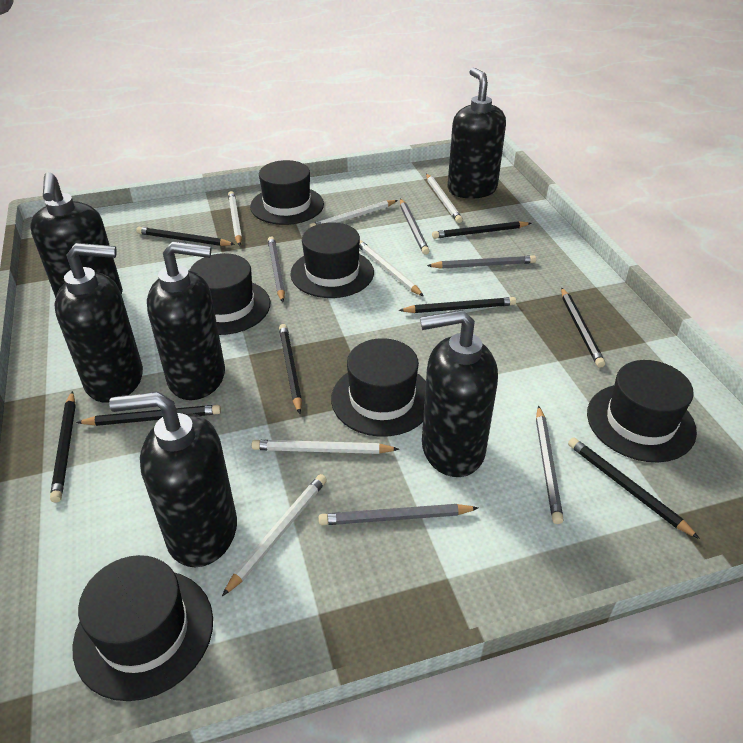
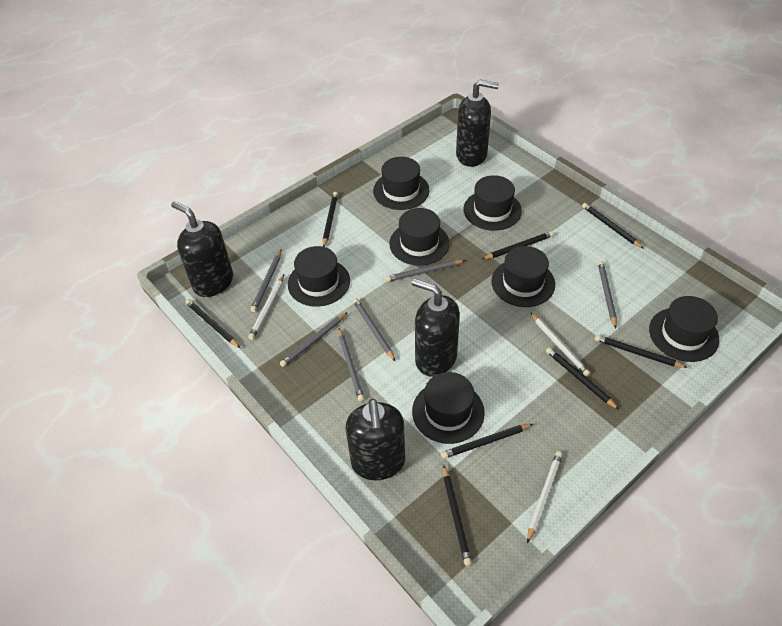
black hat: [72,555,213,701] [189,253,270,335] [250,160,324,225] [290,223,374,298] [331,338,426,437] [587,360,697,462] = 6 -> [288,246,350,307] [373,157,429,210] [389,208,450,266] [412,372,485,444] [463,175,522,231] [491,246,555,307] [649,296,719,362] = 7
black soap dispenser: [30,172,123,298] [54,243,143,403] [109,391,237,567] [147,241,225,400] [420,310,498,477] [447,68,506,199] = 6 -> [171,201,233,297] [346,399,405,481] [412,279,460,377] [456,80,499,167] = 4
grey pencil: [268,236,285,302] [319,504,478,525] [400,199,429,255] [427,255,536,269] [536,405,563,524] = 5 -> [250,249,282,312] [280,312,347,367] [339,328,364,401] [353,298,396,362] [385,260,465,282] [598,261,617,328] = 6
white pencil: [222,474,327,596] [228,191,242,246] [252,440,399,454] [309,200,398,228] [359,240,423,296] [426,174,463,223] = 6 -> [248,275,284,340] [527,451,563,543] [530,312,590,376] = 3

